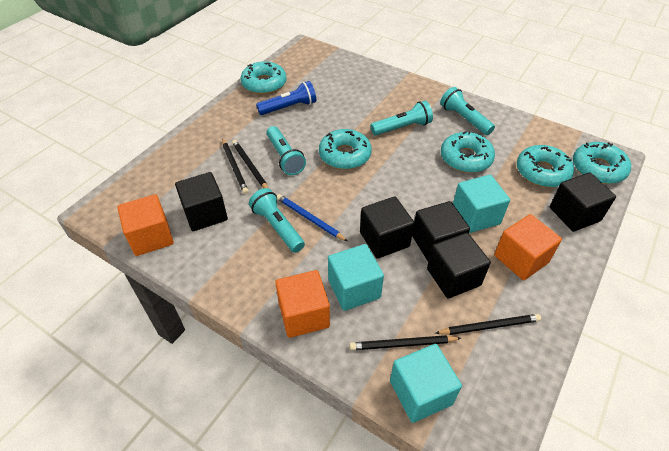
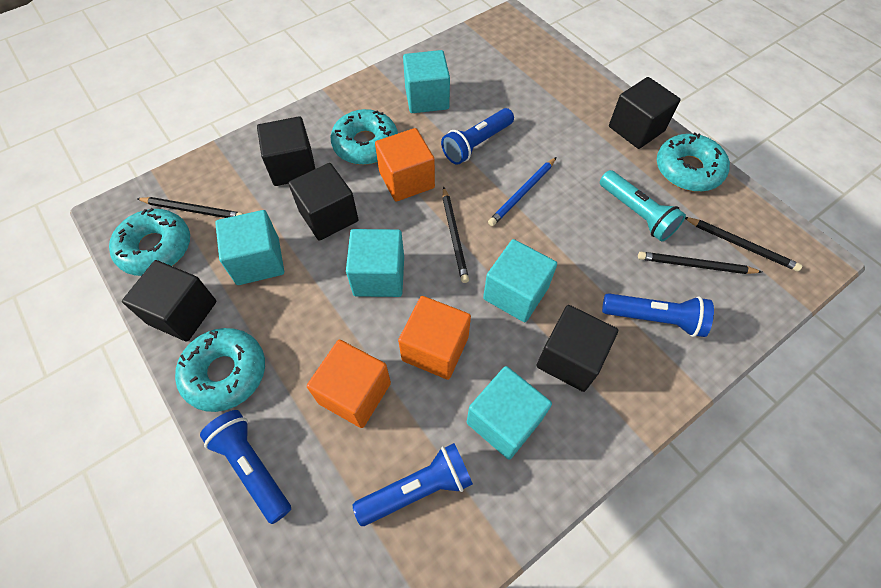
blue flashlight: [256,81,316,115] = 1 -> [200,410,291,524] [353,443,473,526] [441,108,514,165] [602,293,714,337] = 4
turquoise cube: [328,244,384,311] [390,344,462,423] [453,175,510,233] = 3 -> [215,210,284,285] [346,229,404,297] [403,50,450,113] [467,366,552,459] [483,239,557,322] = 5
turquoise donut: [240,61,286,94] [319,129,372,169] [441,131,495,173] [517,145,574,187] [573,142,631,184] = 5 -> [109,208,190,276] [175,328,265,412] [331,109,398,165] [657,133,730,192] = 4
turquoise flashlight: [249,188,305,253] [266,126,306,175] [370,101,433,136] [440,87,495,135] = 4 -> [600,170,686,242] = 1

